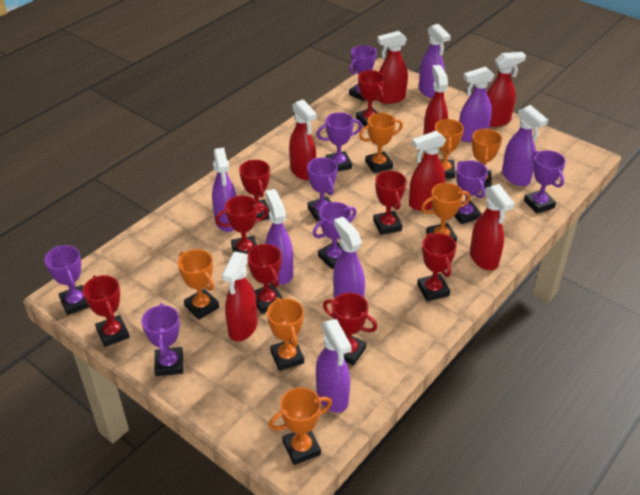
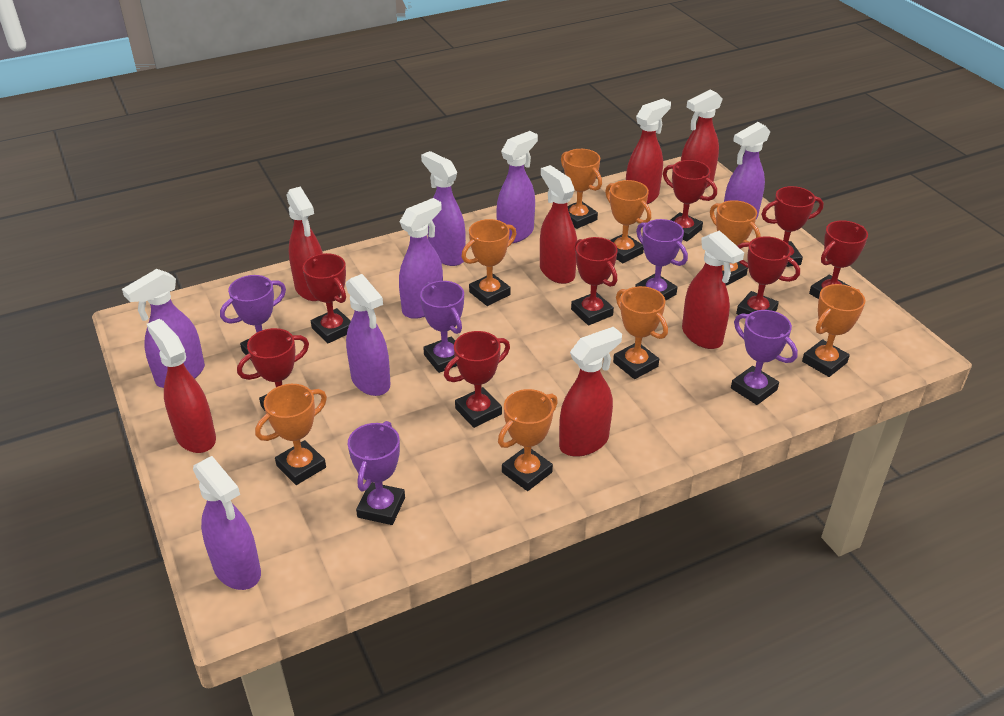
orange trophy: [178,249,219,320] [267,297,304,371] [269,387,332,465] [359,113,403,173] [421,183,471,242] [435,119,464,178] [472,128,502,189] = 7 -> [255,384,327,485] [461,219,516,306] [498,389,558,491] [561,149,602,229] [605,180,651,263] [613,286,668,379] [710,200,760,286] [802,284,865,377] = 8
purple trophy: [44,245,89,315] [141,303,183,376] [307,157,338,221] [313,202,357,269] [316,112,362,172] [349,45,377,101] [454,160,488,224] [524,150,566,214] = 8 -> [220,275,286,360] [348,421,405,525] [420,281,464,373] [635,219,688,301] [731,310,798,405] = 5

